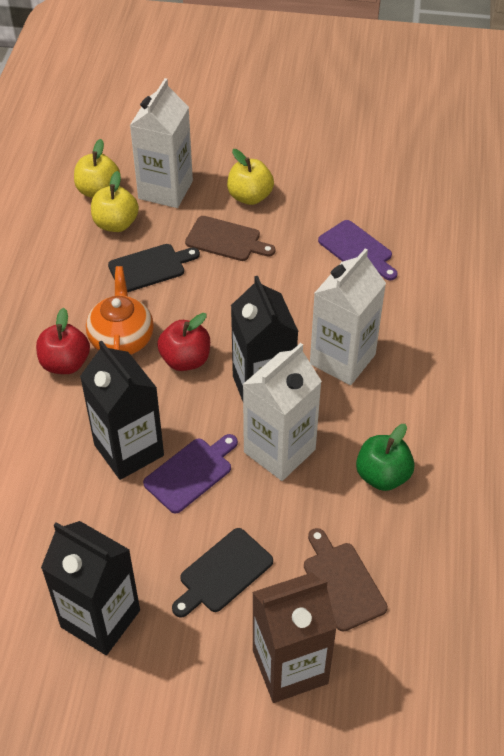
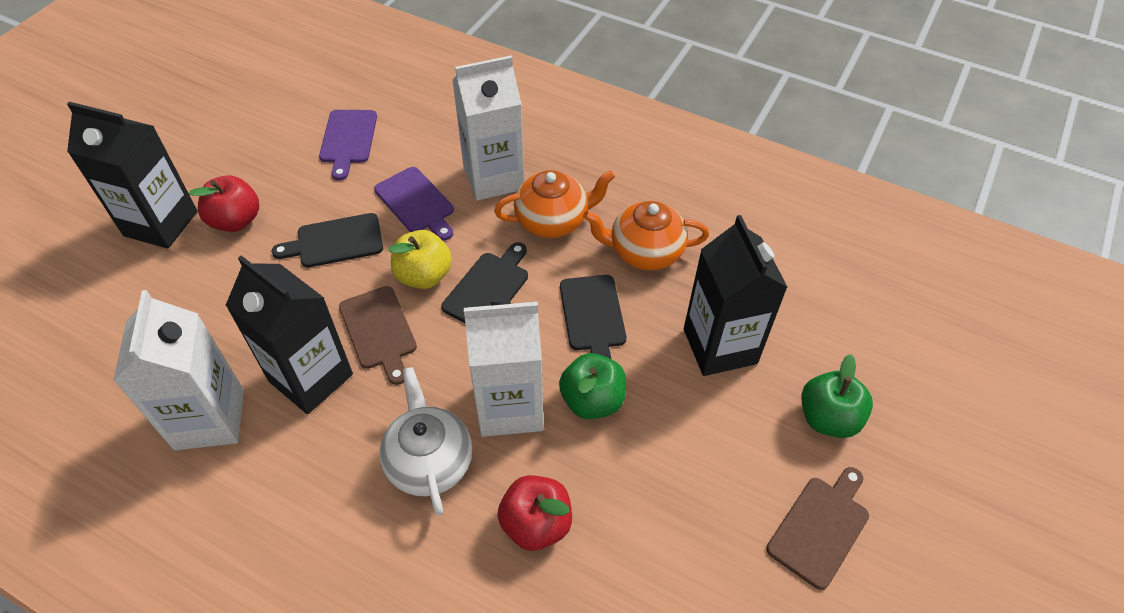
black cutting board: [108,244,200,292] [172,528,273,618] = 2 -> [272,213,383,268] [441,242,528,323] [560,275,626,359] = 3
brown carton: [252,572,337,703] = 1 -> none = 0
green apple: [356,424,415,491] = 1 -> [559,353,626,419] [801,354,873,438] = 2
orange teapot: [86,266,154,355] = 1 -> [494,170,615,238] [583,201,709,270] = 2
white teapot: none = 0 -> [379,367,472,516] = 1
yellow apple: [74,139,121,198] [91,171,139,232] [227,149,274,205] = 3 -> [389,230,452,289] = 1

